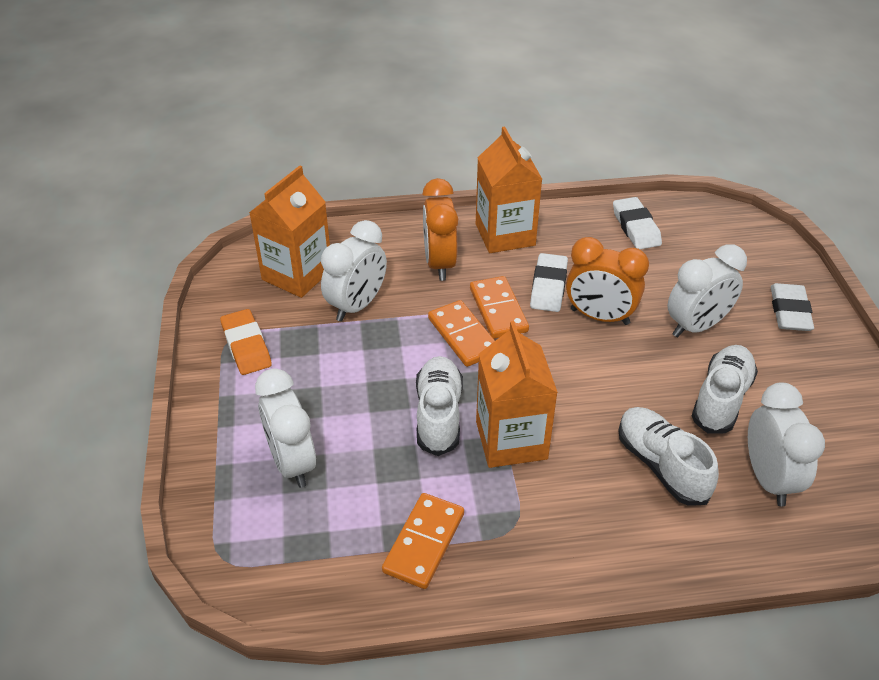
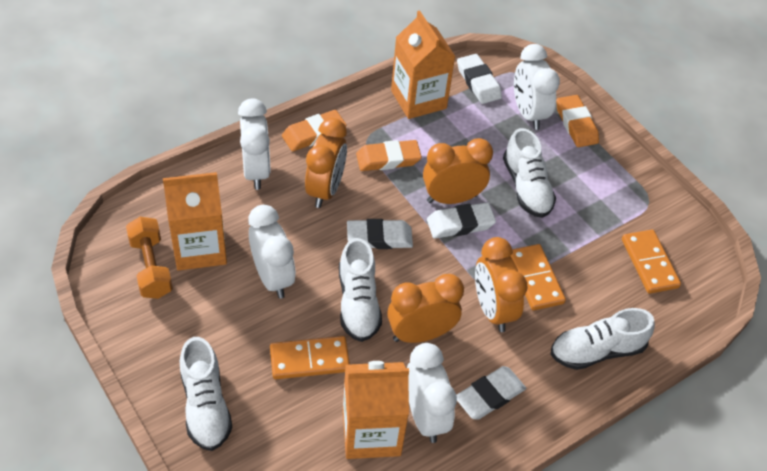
orange clock: [423,178,458,281] [566,237,649,325] = 2 -> [305,118,347,208] [387,274,464,343] [423,138,493,204] [475,237,527,332] = 4
orange dumbbell: none = 0 -> [126,217,173,299] = 1
orange eraser: [220,309,272,375] = 1 -> [282,110,346,152] [356,140,422,171] [556,95,599,147] = 3
white eraser: [530,253,568,312] [613,197,662,249] [771,283,814,331] = 3 -> [347,219,413,249] [427,202,496,239] [456,366,526,420] [457,54,502,104] = 4
white shoe: [416,356,463,456] [618,407,719,506] [692,345,758,434] = 3 -> [180,337,232,451] [339,238,382,342] [503,128,556,218] [551,308,655,370] = 4

